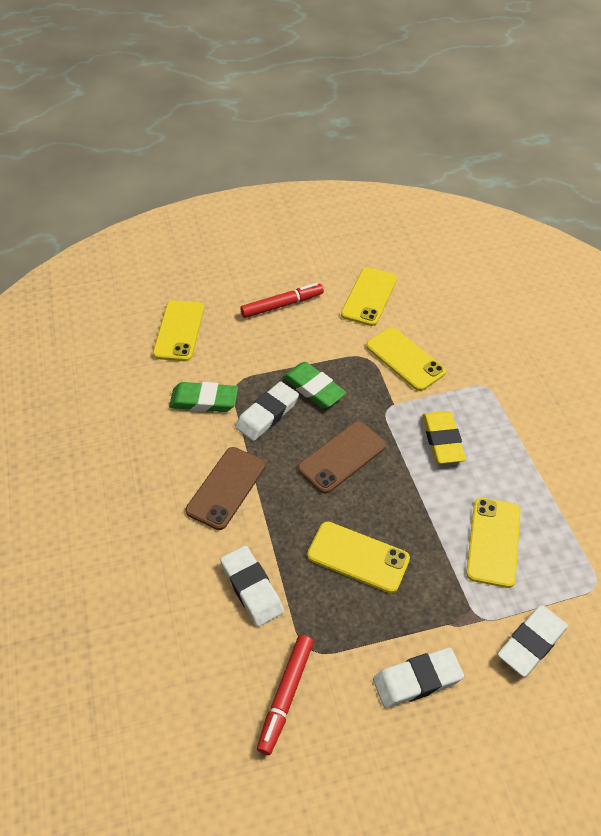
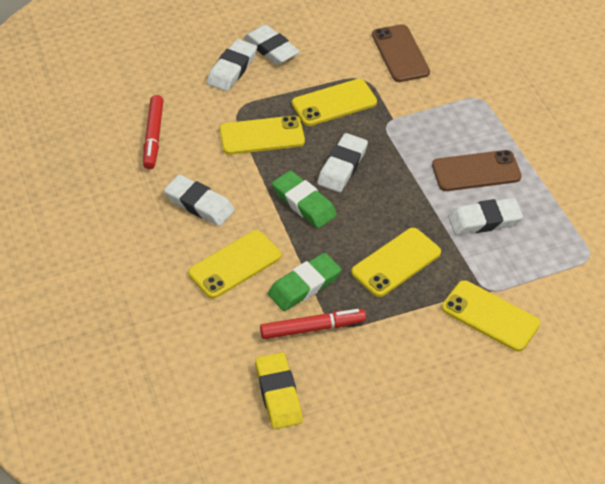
white eraser: [220,546,284,627] [235,382,299,441] [373,648,464,708] [498,605,568,677] = 4 -> [164,174,235,226] [207,39,257,91] [244,24,300,65] [317,133,368,192] [448,198,523,235] = 5

